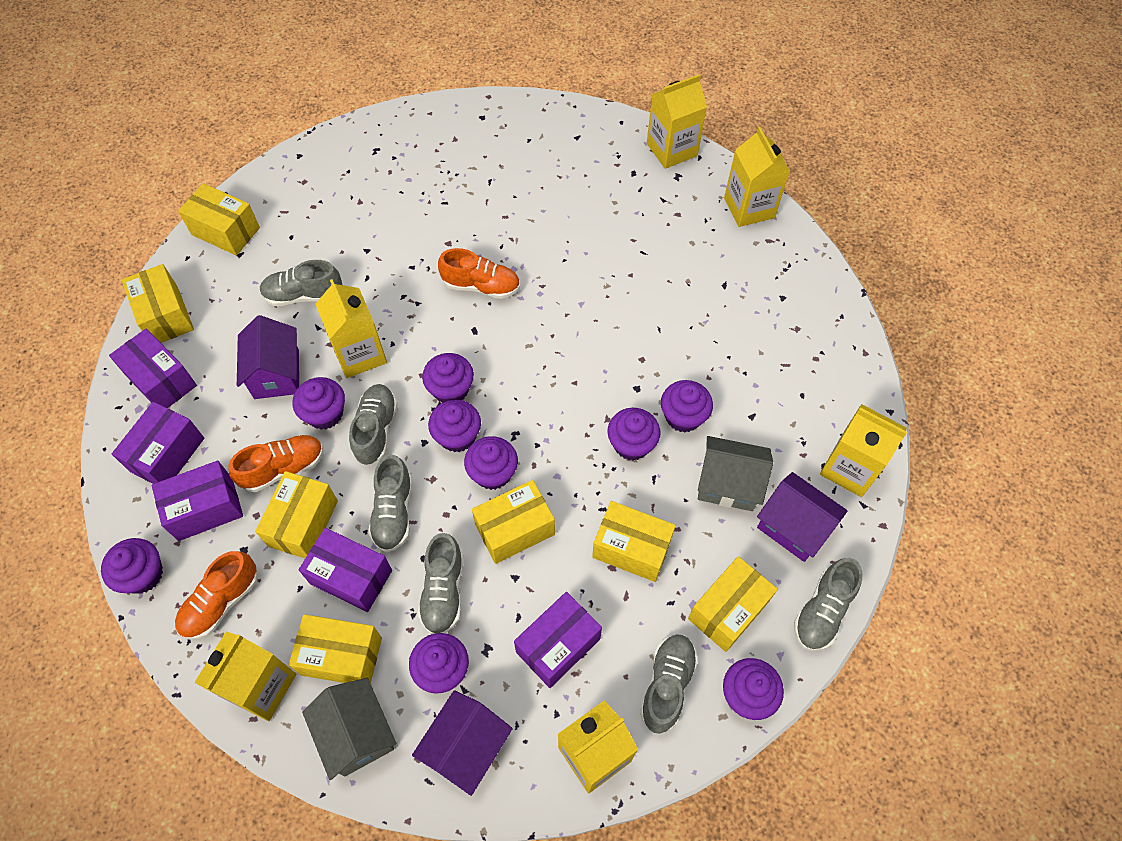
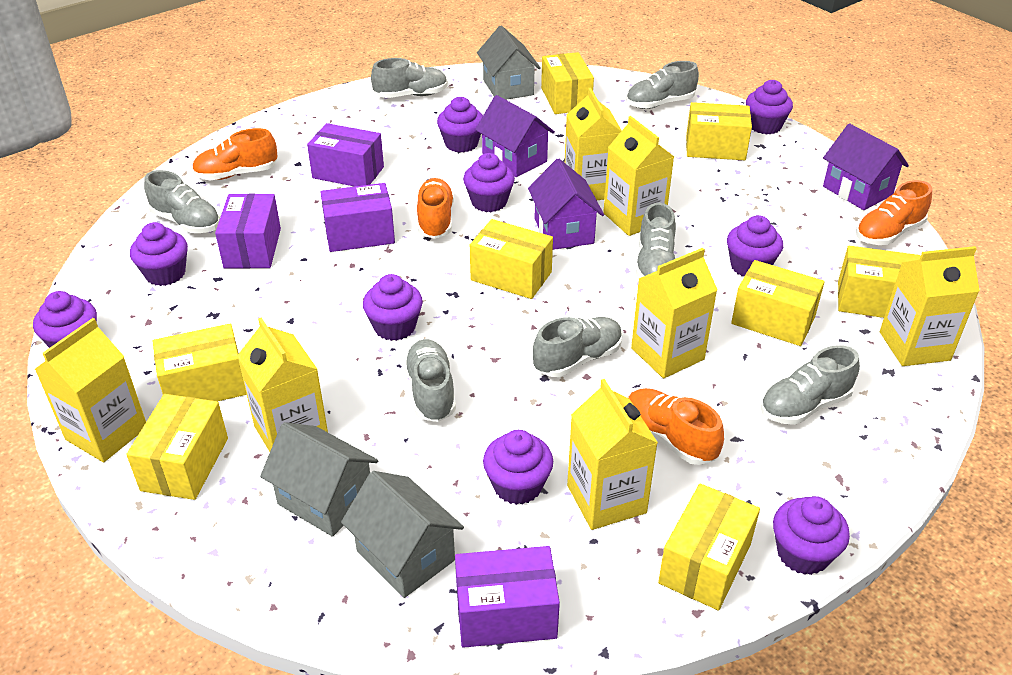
grey house: [302,678,396,780] [698,436,773,511] = 2 -> [260,422,378,537] [341,471,464,598] [477,26,541,100] = 3
grey shoe: [260,260,342,306] [349,384,398,465] [368,454,412,553] [418,533,463,634] [640,634,698,733] [794,558,863,651] = 6 -> [144,170,220,233] [371,58,448,98] [404,339,456,422] [533,317,623,377] [626,61,699,109] [636,203,676,278] [760,345,860,425] = 7
orange shoe: [175,551,258,639] [228,435,324,492] [438,248,520,299] = 3 -> [192,128,277,180] [416,178,454,239] [628,388,724,465] [856,180,932,245] = 4
purple box: [109,329,197,408] [112,402,204,484] [151,461,243,541] [299,528,392,612] [514,592,602,688] = 5 -> [215,194,281,269] [307,123,384,187] [320,183,395,252] [455,546,560,648] = 4
yellow box: [122,264,194,343] [178,183,260,256] [255,471,338,558] [289,614,382,684] [472,480,555,564] [592,501,676,582] [688,556,778,652] = 7 -> [126,394,228,500] [152,323,247,401] [470,219,553,299] [541,52,594,114] [658,484,760,610] [686,102,752,160] [731,260,825,346] [838,246,921,318] = 8
yellow carton: [194,631,296,721] [316,279,387,378] [558,700,639,793] [647,74,707,169] [724,127,790,227] [820,404,907,497] = 6 -> [35,318,146,462] [237,317,328,452] [565,88,622,200] [567,379,658,530] [603,116,674,236] [631,248,717,379] [880,246,980,366] = 7

